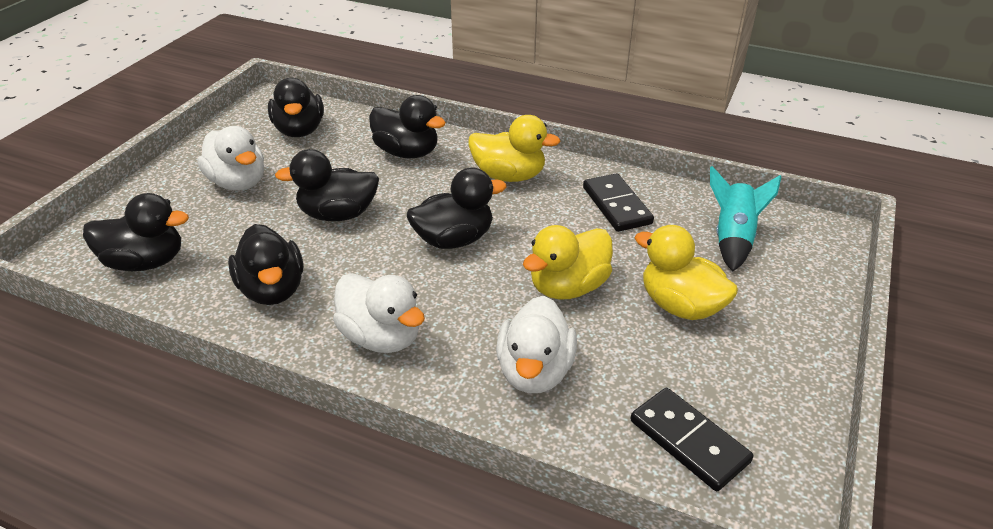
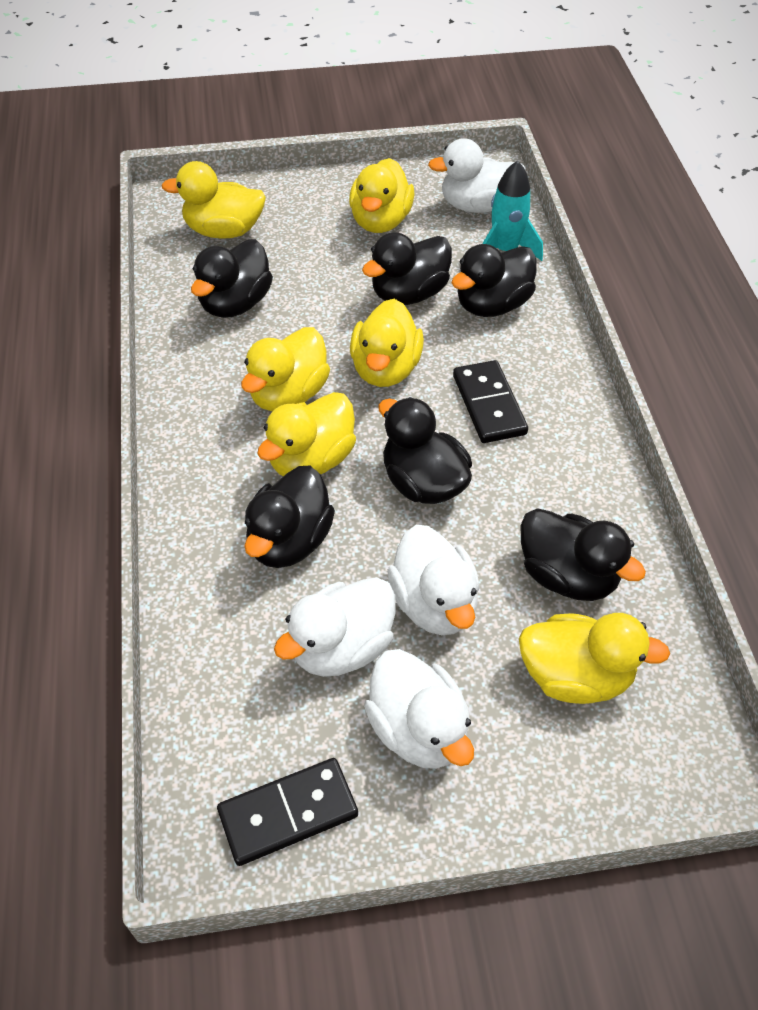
white duck: [197,126,264,191] [333,273,425,353] [496,296,577,393] = 3 -> [274,577,396,677] [364,649,474,769] [387,525,480,635] [428,138,526,213] = 4
yellow duck: [468,115,561,182] [523,225,613,300] [635,225,738,320] = 3 -> [161,161,266,239] [241,327,330,411] [257,392,356,476] [349,158,415,233] [350,299,424,387] [519,613,670,704] = 6

